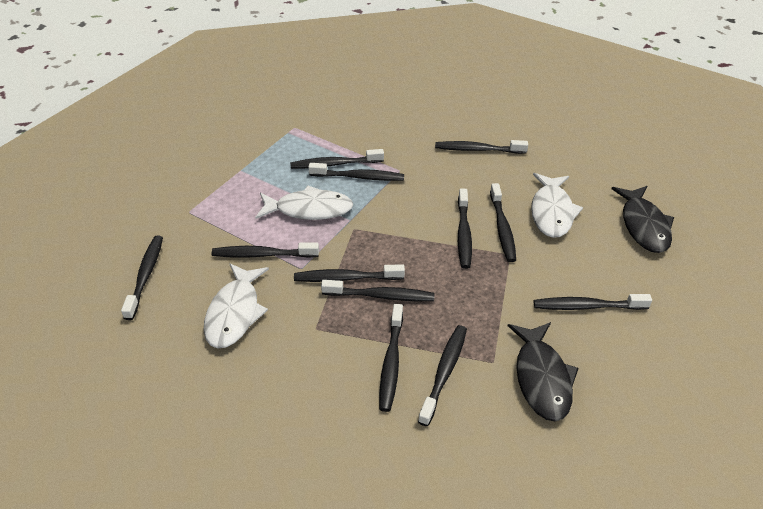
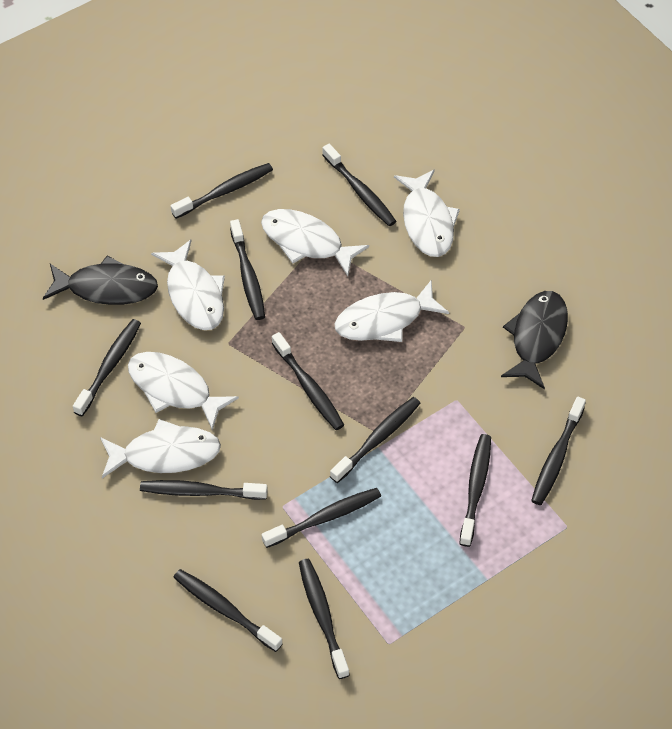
white fish: [204,263,269,348] [255,186,353,220] [531,173,583,238] = 3 -> [100,419,221,478] [128,352,239,431] [151,240,225,330] [261,209,369,276] [335,280,449,342] [394,170,460,257] = 6

